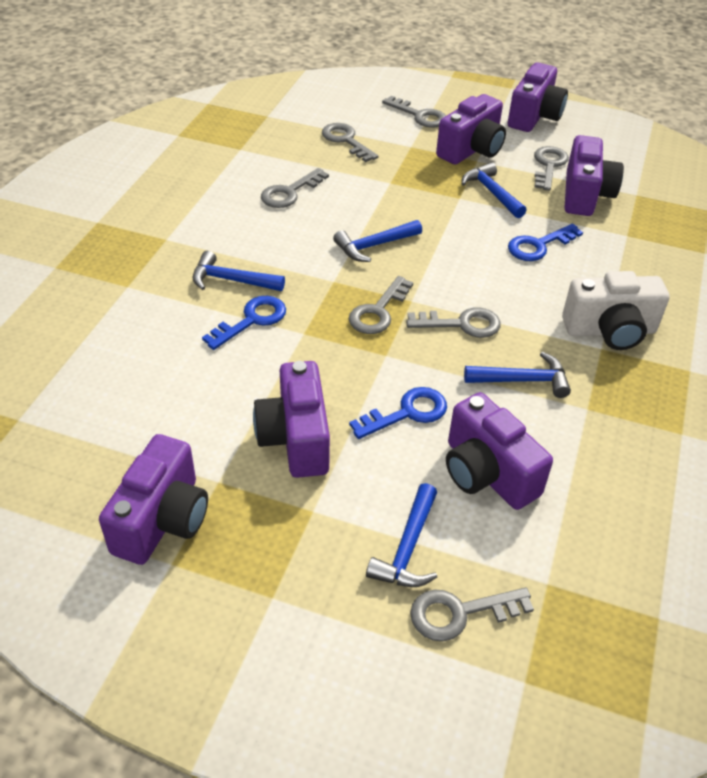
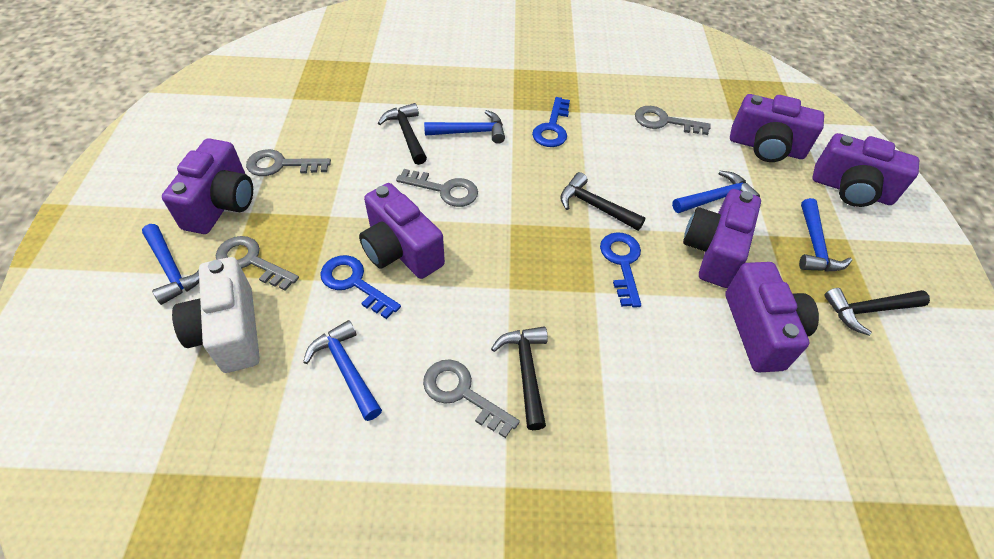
black hammer: none = 0 -> [378,103,427,165] [491,326,548,430] [560,172,645,231] [824,288,930,336] = 4
grey key: [261,168,329,208] [322,123,379,162] [349,276,413,334] [382,96,446,128] [406,307,501,338] [410,587,534,641] [534,146,569,191] = 7 -> [216,236,299,291] [246,149,331,176] [396,169,478,207] [423,359,520,438] [635,106,711,135] = 5

